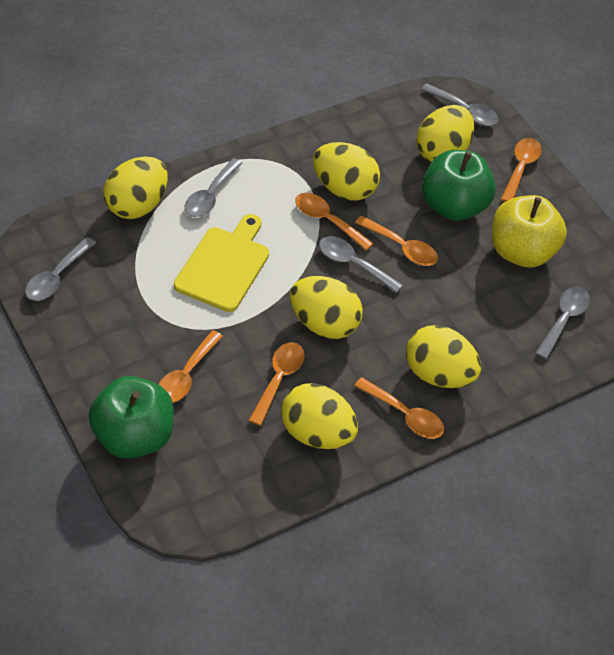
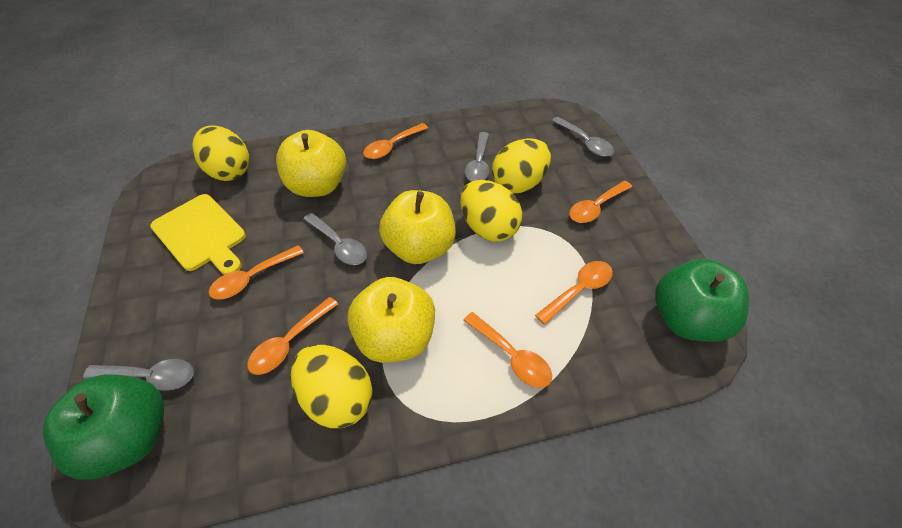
grey spoon: [25,237,96,301] [185,158,243,217] [319,236,403,293] [421,83,499,126] [535,287,590,359] = 5 -> [83,359,194,391] [303,213,367,265] [465,132,489,182] [552,117,614,157] = 4
yellow apple: [492,195,567,268] = 1 -> [276,130,346,197] [347,277,435,363] [379,190,456,264] = 3
yellow egg: [104,156,168,219] [281,383,358,449] [290,276,363,339] [313,142,380,201] [406,325,481,388] [416,105,474,163] = 6 -> [192,125,249,181] [291,345,373,428] [460,180,522,242] [492,138,551,193] = 4

